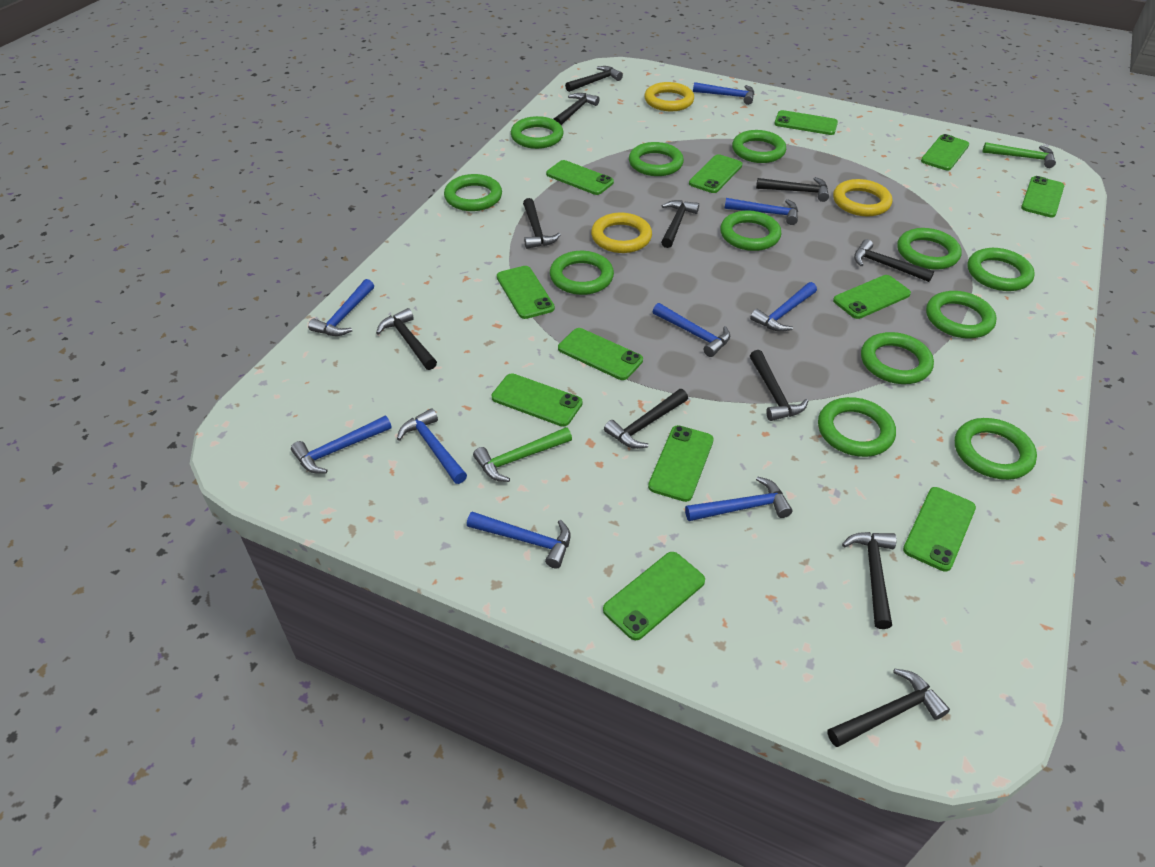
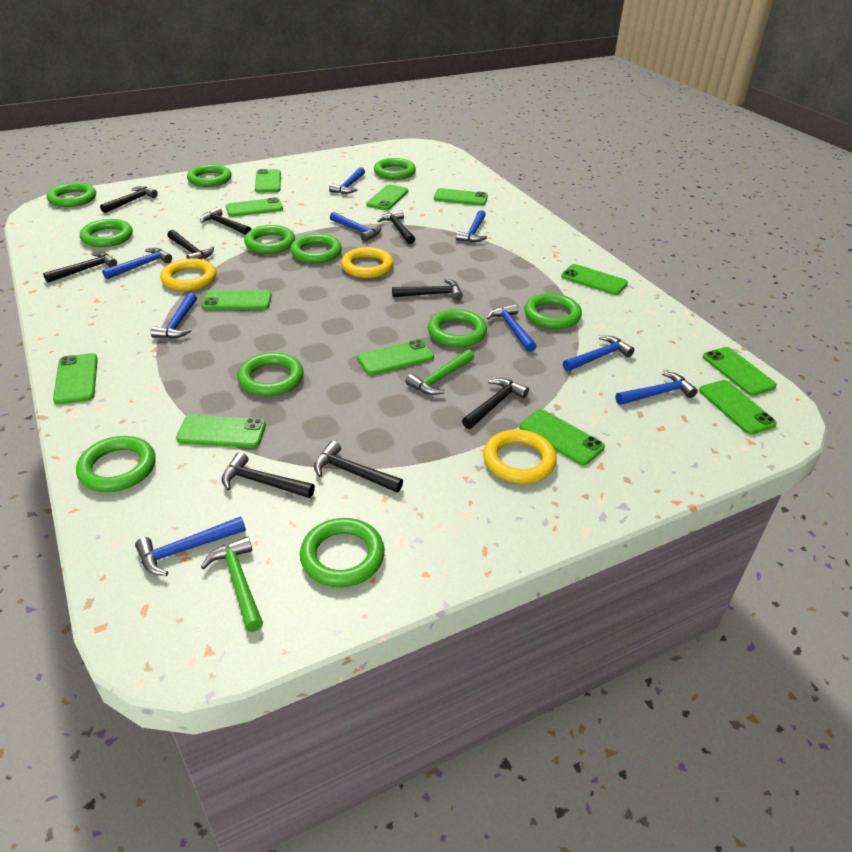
black hammer: [376,308,437,370] [523,198,561,249] [553,93,600,125] [565,66,623,92] [604,389,688,449] [661,200,699,248] [750,350,808,421] [756,177,829,202] [827,668,950,747] [842,532,897,629] [854,239,934,282] = 11 -> [43,252,117,283] [100,186,158,213] [167,230,214,259] [200,207,252,235] [221,452,315,498] [314,441,403,492] [377,210,415,244] [392,279,463,301] [462,378,529,429] = 9
green ring: [444,174,502,211] [511,116,564,149] [550,251,614,295] [629,142,684,176] [720,210,781,251] [732,130,786,163] [818,397,896,457] [861,332,934,384] [897,228,962,270] [926,291,996,338] [955,418,1037,480] [968,248,1035,291] = 12 -> [47,182,96,207] [76,436,156,492] [80,219,133,247] [187,164,232,187] [238,352,304,396] [244,225,295,254] [290,234,342,263] [300,518,385,587] [374,158,416,180] [428,309,487,347] [524,293,582,329] = 11

